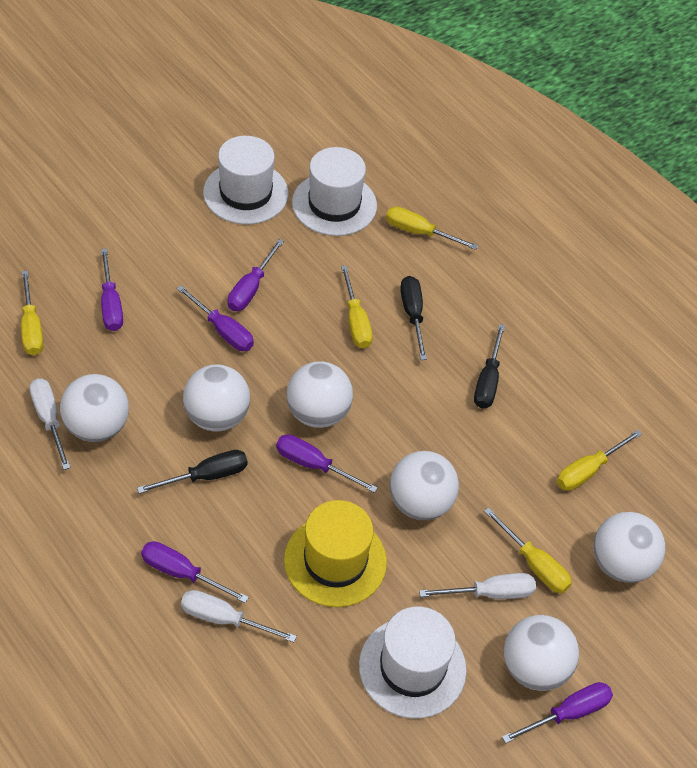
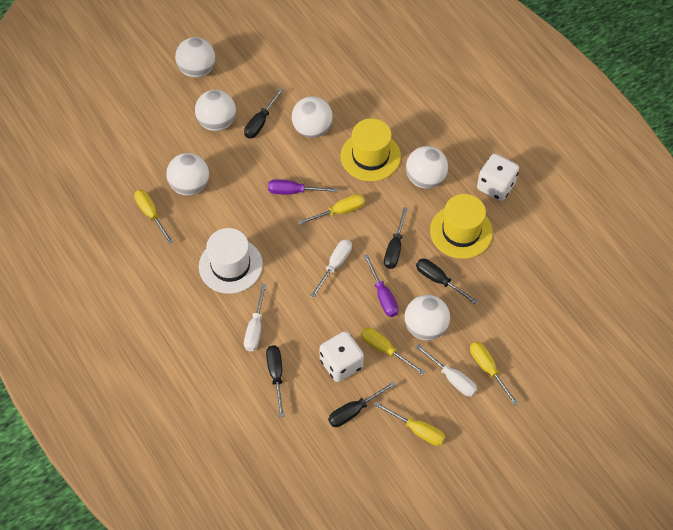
black screwdriver: [137,450,248,494] [400,276,427,360] [474,324,505,409] = 3 -> [244,88,283,139] [266,345,285,417] [328,382,396,427] [384,207,408,269] [416,259,478,305] = 5
purple screwdriver: [101,248,123,331] [141,541,249,603] [177,285,254,351] [228,239,284,311] [276,434,378,493] [502,682,613,743] = 6 -> [268,179,338,195] [364,254,398,317] = 2
white dice: none = 0 -> [319,331,364,382] [477,154,519,201] = 2
white hat: [203,136,289,224] [292,147,377,236] [359,607,467,718] = 3 -> [199,228,263,294] = 1
yellow hat: [284,500,387,607] = 1 -> [341,118,401,181] [430,194,493,259] = 2

